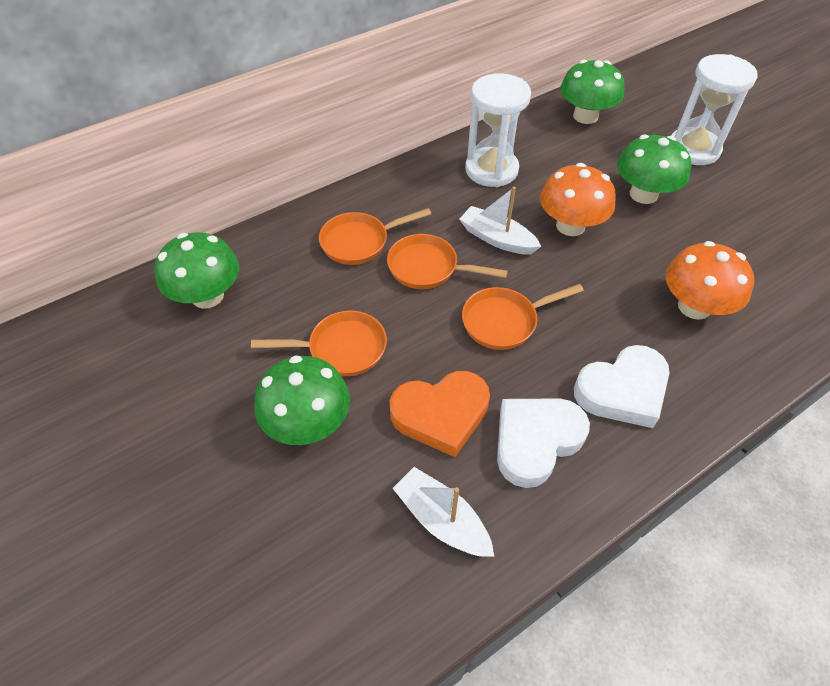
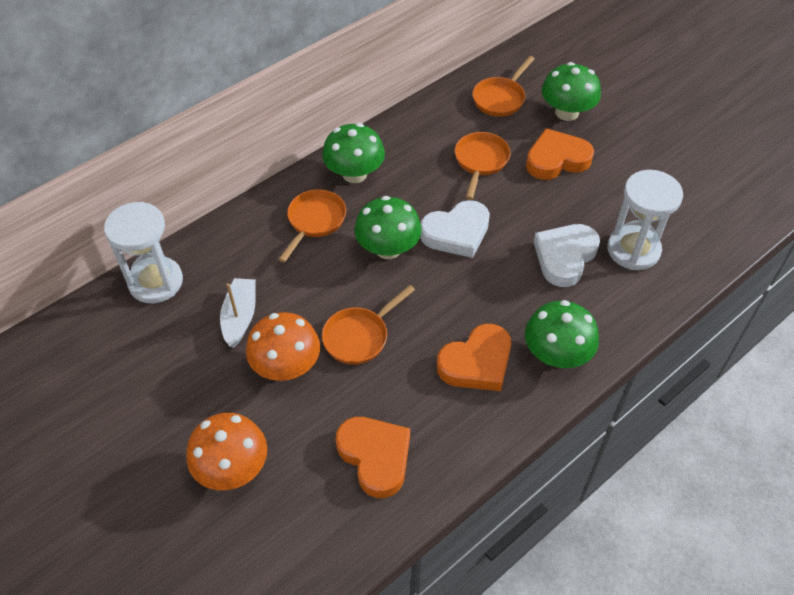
orange heart: [390,371,490,457] = 1 -> [336,417,410,498] [437,324,511,391] [526,128,594,180] = 3
white boat: [393,467,494,557] [459,187,541,255] = 2 -> [220,278,256,348] = 1

